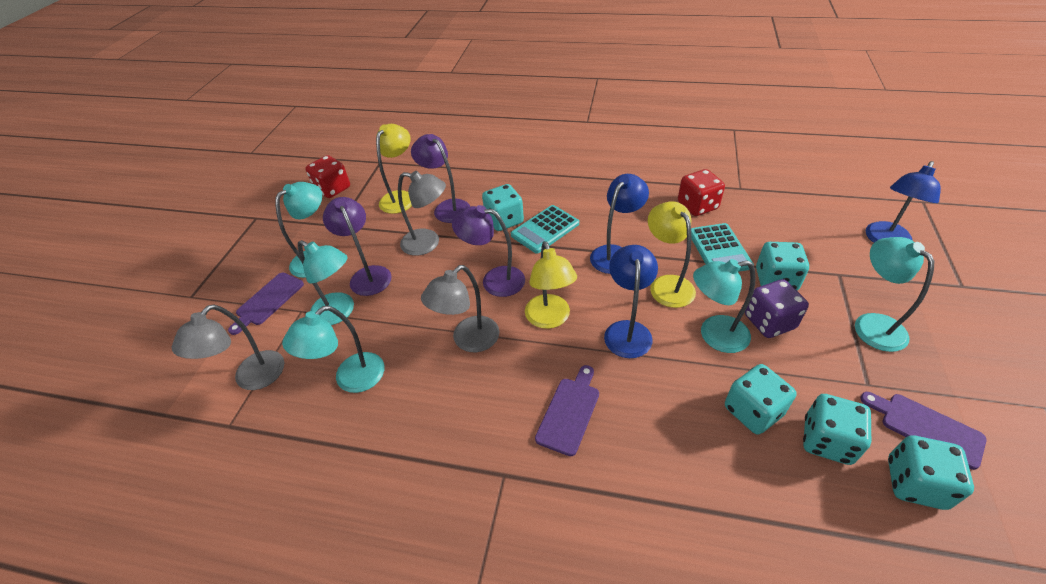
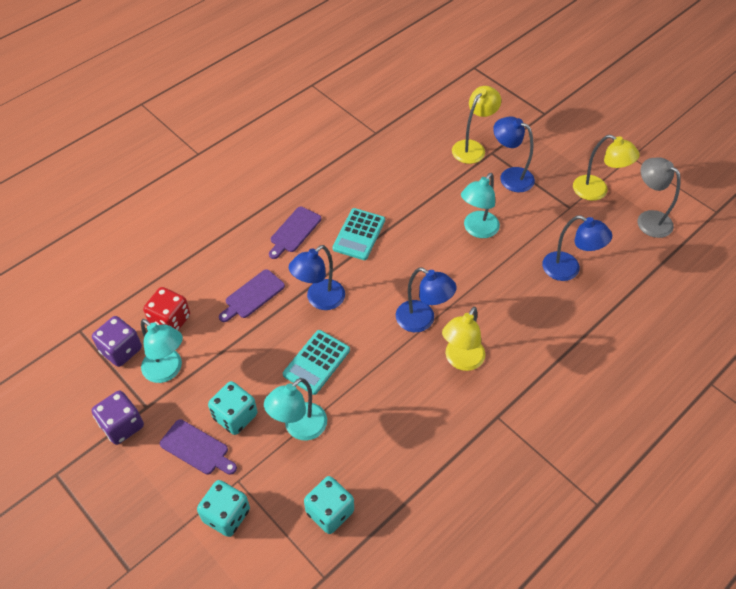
blue lamp: [590,174,649,274] [604,245,658,358] [865,161,941,243] = 3 -> [289,245,345,310] [396,268,456,332] [493,117,535,193] [542,215,612,281] = 4
grey lamp: [172,305,284,390] [398,171,446,256] [421,265,499,352] = 3 -> [637,157,681,238] = 1
purple dice: [745,279,809,338] = 1 -> [92,316,142,367] [92,391,144,445] = 2
purple lamp: [323,197,391,296] [411,134,470,223] [452,205,525,297] = 3 -> none = 0
red dice: [305,155,350,198] [678,169,725,216] = 2 -> [143,287,190,331] = 1
turquoise dice: [482,184,524,231] [725,364,797,435] [756,242,809,291] [803,394,871,465] [888,435,974,510] = 5 -> [197,480,250,537] [208,381,257,435] [304,476,354,534] = 3
turquoise lamp: [275,182,322,278] [282,306,384,393] [298,240,354,325] [693,259,756,353] [855,237,934,352] = 5 -> [141,319,183,383] [264,378,327,441] [461,173,500,238] = 3

